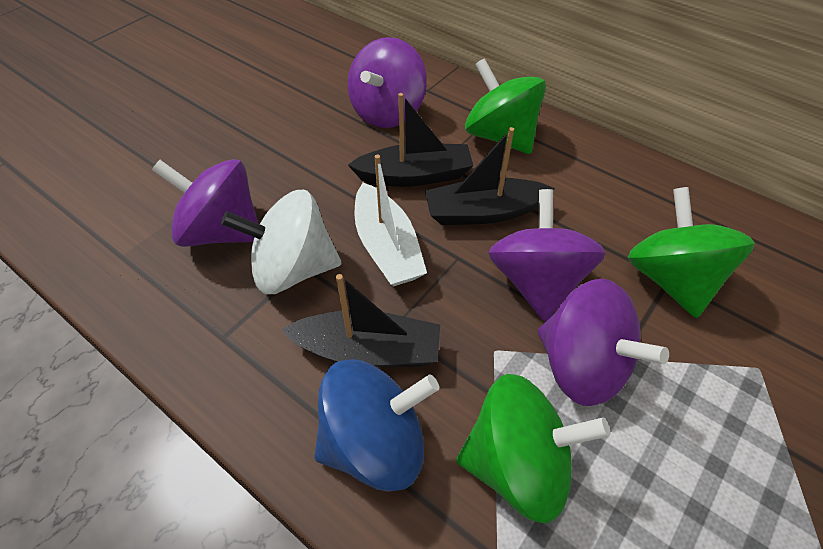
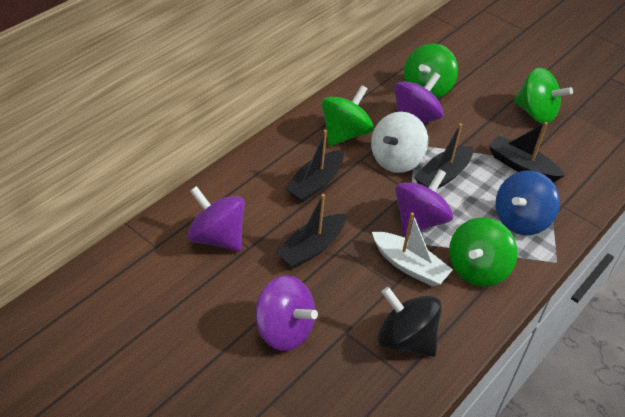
black boat: [281,274,440,367] [348,93,473,187] [425,127,555,225] = 3 -> [275,194,346,268] [284,129,344,203] [414,123,473,189] [489,122,565,182] = 4
black spinning top: none = 0 -> [378,287,442,357] = 1
green spinning top: [456,374,610,524] [465,58,546,154] [628,187,755,318] = 3 -> [322,85,374,146] [404,43,458,98] [449,218,518,286] [514,68,573,124] = 4

